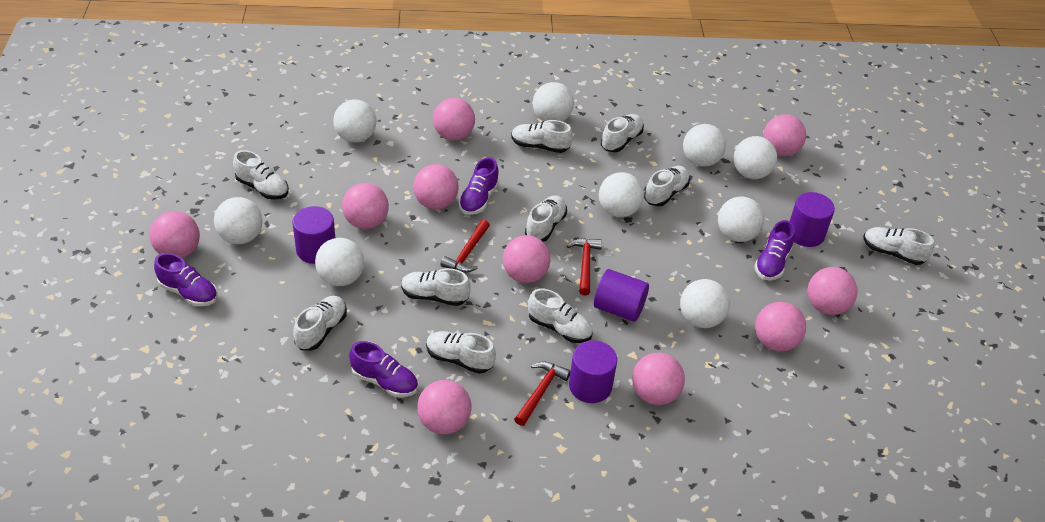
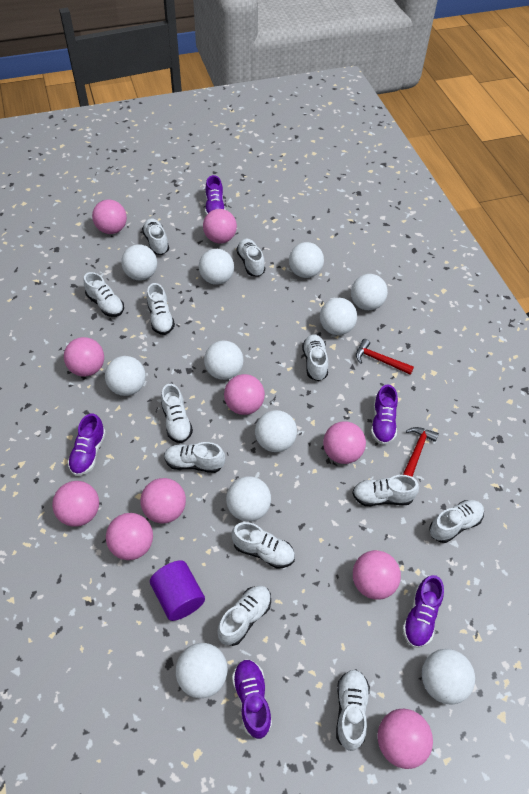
purple cylinder: [292,206,335,264] [569,340,617,403] [594,269,649,322] [790,192,835,247] = 4 -> [150,560,205,621] = 1
purple shoe: [154,253,218,307] [349,341,418,397] [459,157,499,215] [754,220,795,280] = 4 -> [68,413,106,476] [205,175,225,215] [232,659,272,739] [371,385,398,445] [402,575,444,648] = 5
red hammer: [441,220,490,273] [514,362,571,426] [567,238,602,296] = 3 -> [356,339,414,375] [403,427,439,477] = 2
white ball: [214,197,263,244] [315,238,364,286] [333,100,377,143] [533,82,574,122] [599,172,644,217] [680,279,730,328] [683,124,726,167] [718,197,764,242] [734,136,777,179] = 9 -> [105,356,146,396] [121,244,157,281] [176,643,228,698] [199,249,234,285] [204,340,244,380] [226,476,271,522] [255,410,297,452] [289,242,324,278] [320,298,357,335] [351,274,388,310] [422,649,475,704] = 11
white shoe: [233,150,289,200] [293,296,347,351] [401,268,470,306] [426,331,496,374] [511,120,573,153] [525,195,567,242] [528,288,593,343] [601,114,644,152] [644,166,690,206] [864,227,934,265] = 10 -> [84,272,124,317] [142,218,169,255] [147,283,175,335] [161,384,193,443] [164,442,225,473] [217,586,271,646] [231,522,295,569] [236,239,265,277] [302,334,328,381] [336,670,370,751] [352,475,419,506] [429,500,484,543] = 12

